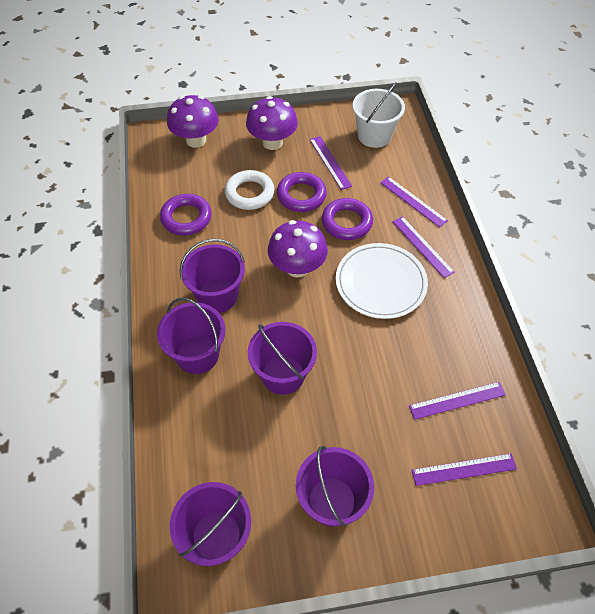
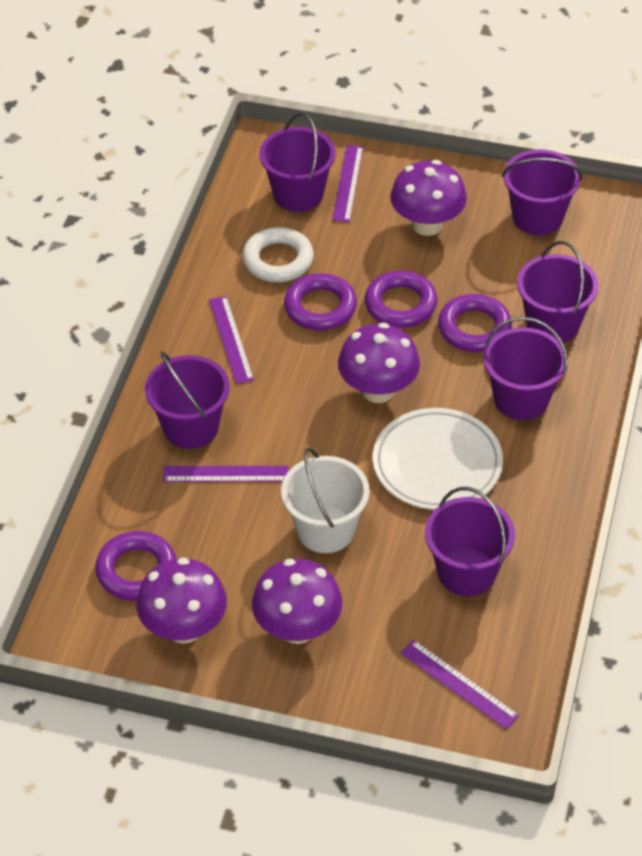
purple bucket: [157,297,226,374] [170,482,251,566] [180,239,245,313] [248,322,317,395] [296,446,374,527] = 5 -> [145,351,230,449] [259,113,336,212] [425,487,515,596] [483,317,568,420] [502,149,582,235] [517,241,599,343] = 6
purple mushroom: [167,95,219,148] [246,96,298,150] [268,220,328,278] = 3 -> [136,557,227,644] [252,559,342,644] [338,323,420,403] [390,160,467,236] = 4
purple ring: [160,194,212,235] [277,172,327,212] [322,198,373,240] = 3 -> [95,531,176,600] [284,273,357,330] [365,271,437,328] [438,294,512,352] = 4
purple ruler: [310,136,352,190] [380,177,448,227] [392,216,455,278] [409,382,506,420] [412,453,517,486] = 5 -> [163,466,288,482] [209,296,254,384] [332,145,363,222] [401,640,519,729] = 4

